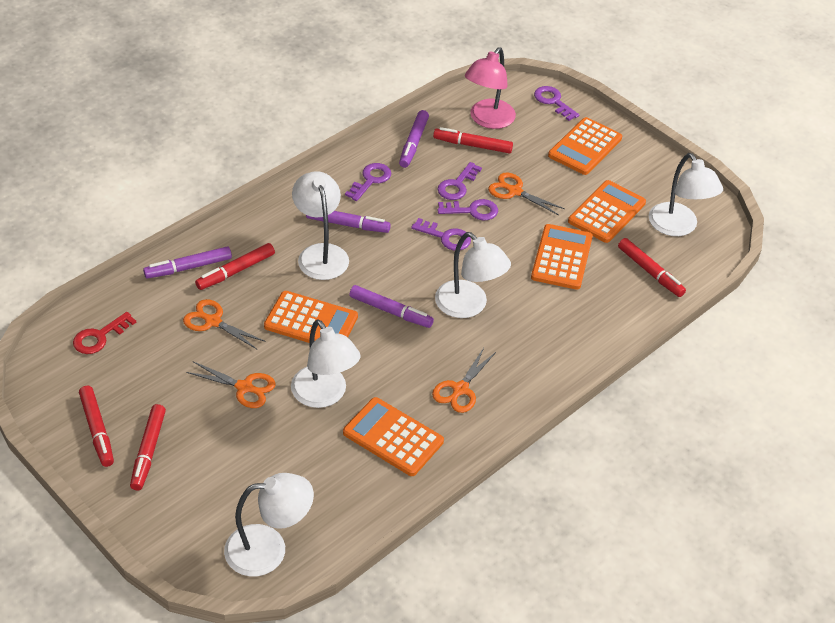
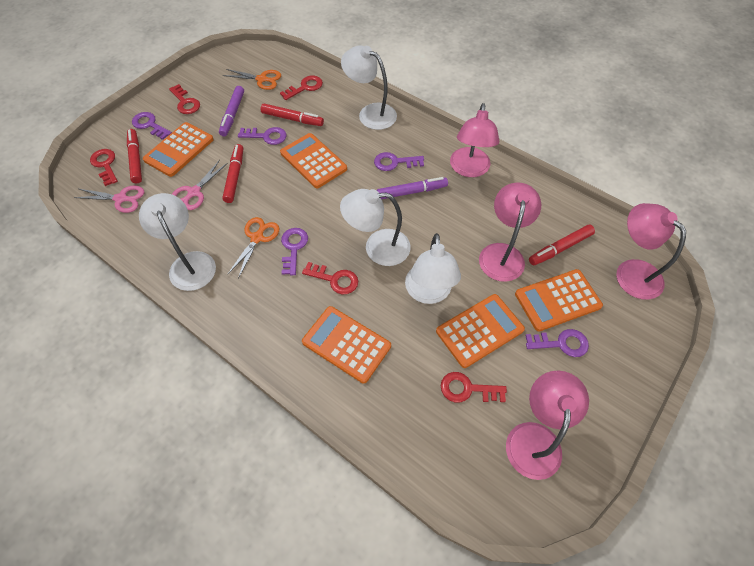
orange scissors: [183,299,266,349] [186,362,276,408] [432,348,496,413] [488,173,565,215] = 4 -> [223,69,281,90] [227,217,280,279] = 2
pink lamp: [465,47,516,129] = 1 -> [450,103,499,177] [479,182,541,282] [506,371,589,480] [616,203,686,300] = 4
pink scissors: none = 0 -> [74,186,144,213] [172,160,228,210] = 2
purple marker: [143,246,232,278] [306,211,391,233] [349,285,434,328] [399,110,429,168] = 4 -> [219,86,244,136] [377,177,448,199] = 2
red key: [73,312,136,354] = 1 -> [90,149,118,186] [169,84,200,114] [280,76,323,100] [302,262,358,294] [441,372,507,403] = 5
red marker: [79,386,114,467] [130,404,166,491] [195,243,275,290] [433,127,513,154] [618,238,686,297] = 5 -> [127,129,142,183] [222,144,243,203] [260,104,324,126] [529,225,595,265] = 4
white lamp: [224,473,314,576] [291,319,361,408] [292,171,349,280] [435,232,511,318] [649,153,723,236] = 5 -> [139,193,216,291] [340,189,411,266] [341,45,397,130] [405,233,461,304] = 4

